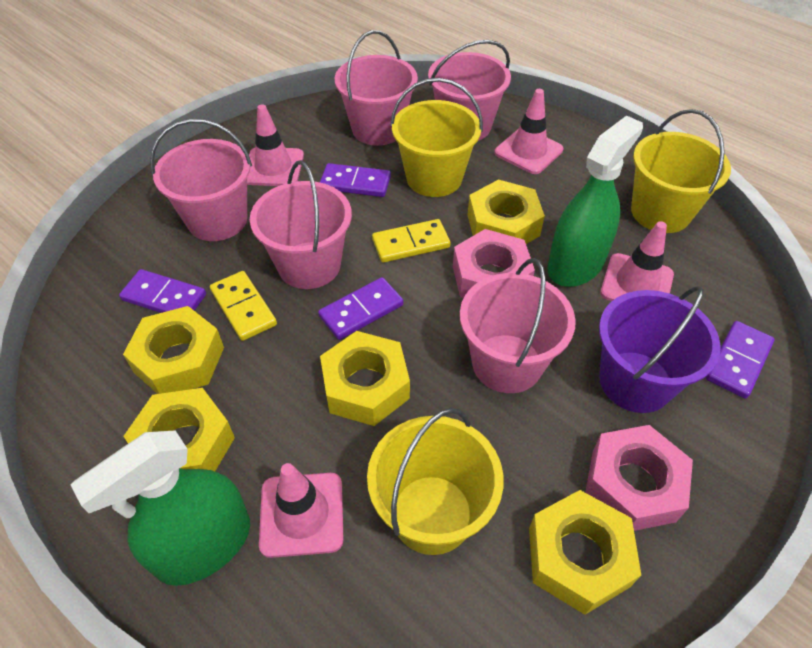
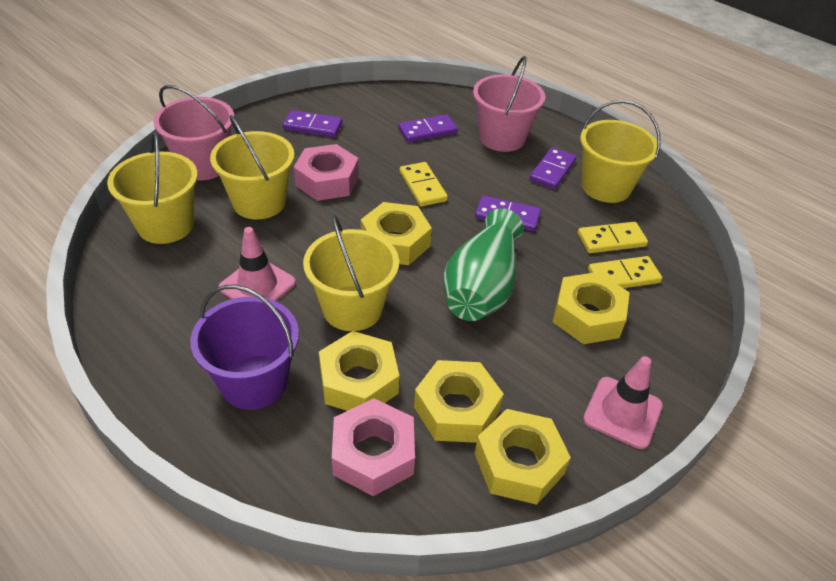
green spray bottle: [71,431,250,586] [548,115,643,287] = 2 -> none = 0
green vase: none = 0 -> [443,208,524,321] = 1
pink bucket: [150,119,252,241] [250,160,352,289] [335,30,418,146] [428,40,511,141] [460,258,576,393] = 5 -> [153,85,234,180] [473,56,545,152] = 2
pink traffic cone: [247,104,304,186] [259,463,343,558] [494,89,563,174] [600,221,674,301] = 4 -> [218,227,296,301] [583,356,663,449] = 2
yellow bucket: [367,408,504,555] [390,78,483,197] [631,109,731,233] = 3 -> [107,131,198,244] [210,115,295,220] [303,214,399,331] [580,100,661,203] = 4
yellow domino: [210,271,277,341] [372,219,451,263] = 2 -> [400,162,448,207] [578,222,648,253] [588,256,662,288] = 3

